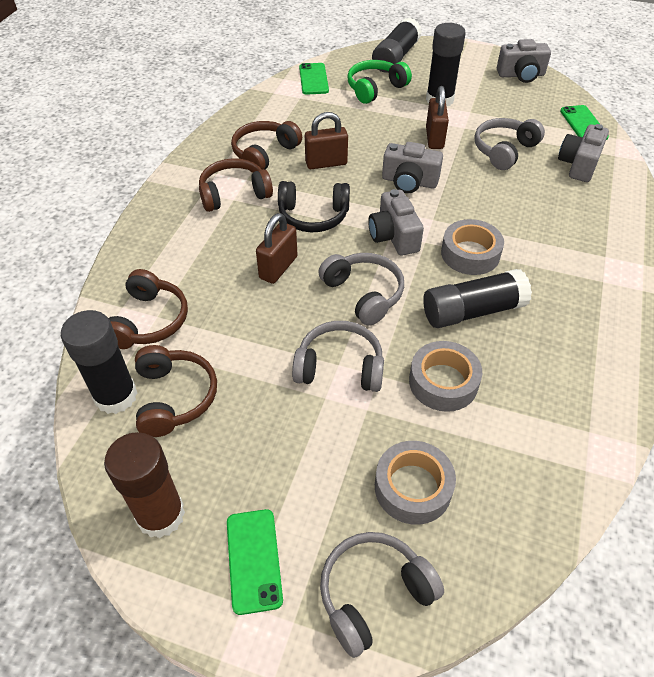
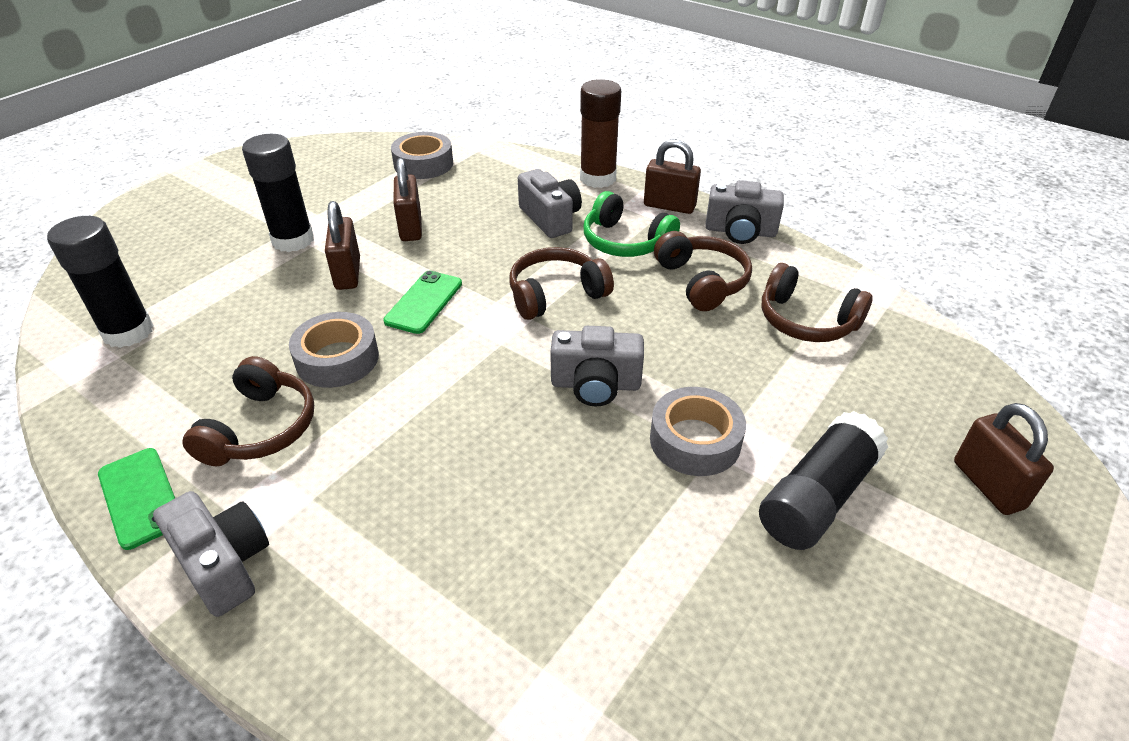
black glue stick: [61,310,137,414] [372,17,422,73] [423,269,532,328] [426,23,466,107] = 4 -> [47,216,154,348] [242,134,314,252] [759,411,888,550] = 3
black headphones: [278,181,350,232] = 1 -> none = 0
brown padlock: [256,213,298,284] [305,112,348,169] [426,86,449,149] = 3 -> [325,201,360,290] [393,158,422,241] [644,139,701,214] [954,403,1054,515] = 4
green phone: [227,509,283,615] [299,63,329,95] [560,105,609,140] = 3 -> [98,448,175,550] [383,270,462,334] = 2
grey headphones: [292,321,384,392] [318,253,404,326] [320,532,444,658] [474,118,545,170] = 4 -> none = 0

